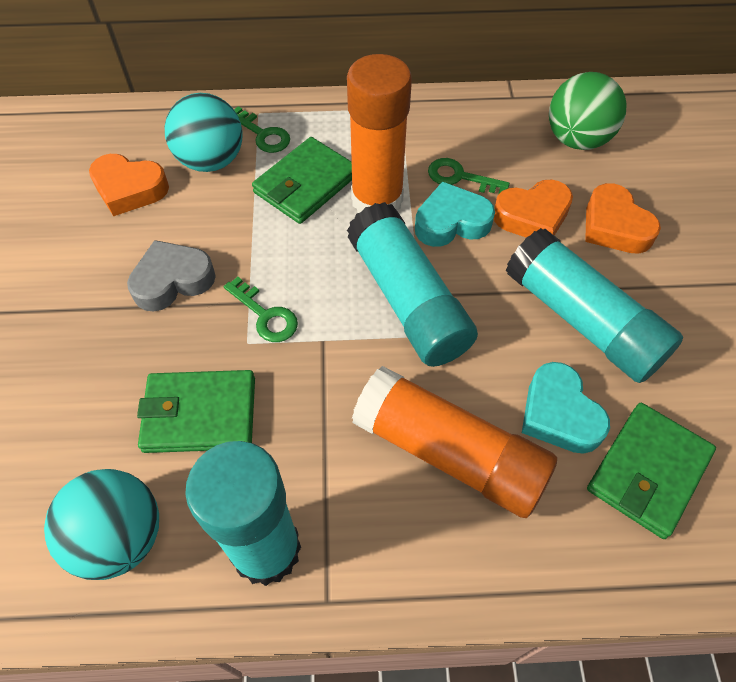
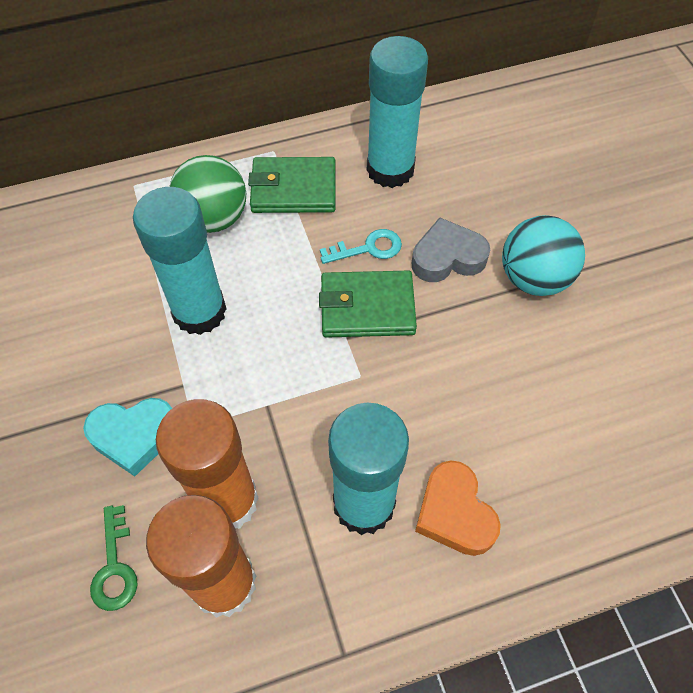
green key: [224,277,298,342] [234,106,290,153] [428,158,510,194] = 3 -> [90,505,138,611] = 1
green wallet: [137,370,255,453] [252,137,352,224] [587,403,716,539] = 3 -> [248,157,336,213] [319,271,417,338] = 2
orange heart: [89,154,169,216] [494,179,573,237] [585,183,661,254] = 3 -> [415,460,501,556] = 1
turquoise ball: [44,469,159,580] [165,93,243,172] = 2 -> [502,215,585,296] = 1
turquoise heart: [415,182,495,247] [522,362,610,454] = 2 -> [83,398,172,477] = 1
turquoise key: none = 0 -> [320,229,402,264] = 1

